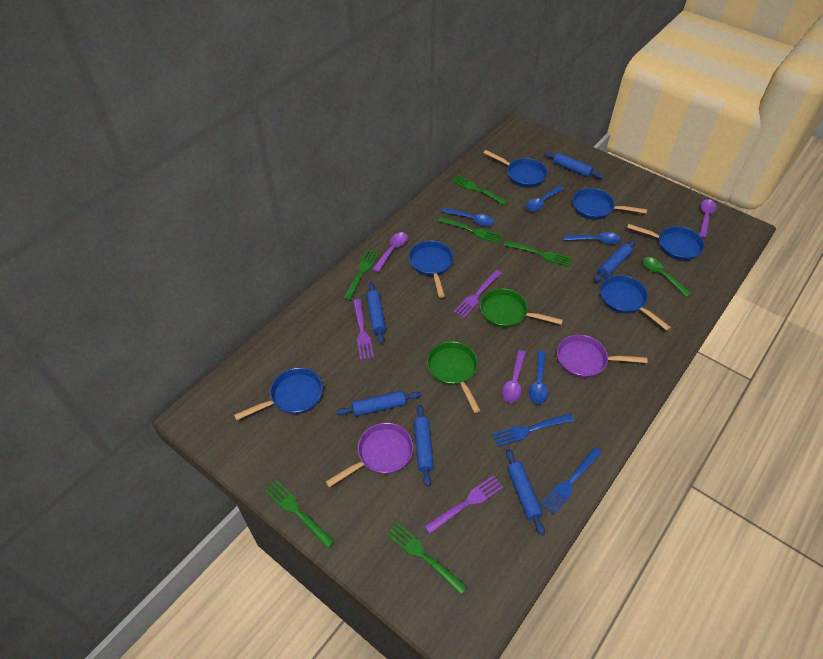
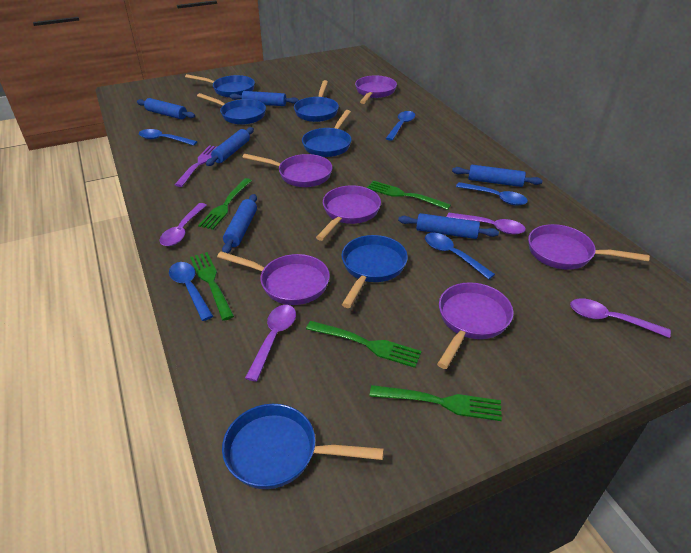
blue fork: [492,413,574,447] [541,447,602,515] = 2 -> none = 0
blue spoon: [441,208,494,226] [526,186,564,211] [529,351,548,404] [563,232,621,244] = 4 -> [139,129,197,146] [169,262,213,321] [386,111,415,141] [425,233,495,279] [456,182,528,205] = 5
green fork: [265,481,335,549] [343,249,379,301] [387,522,468,595] [438,217,502,244] [451,175,508,206] [504,241,572,267] = 6 -> [190,252,234,321] [198,178,252,230] [306,321,422,368] [367,181,451,210] [370,385,502,421] = 5
green pan: [427,341,481,413] [480,288,563,328] = 2 -> none = 0
green spoon: [643,257,692,297] = 1 -> none = 0
purple fork: [353,299,374,360] [424,475,503,534] [453,270,502,318] = 3 -> [175,145,217,187] = 1
purple pan: [326,423,414,487] [557,335,647,378] = 2 -> [217,251,330,305] [242,154,332,187] [316,185,381,241] [355,75,397,104] [437,282,513,369] [528,224,650,270] = 6
purple spoon: [372,232,408,272] [502,350,526,403] [699,199,716,238] = 3 -> [160,203,207,246] [245,305,296,382] [447,213,526,234] [570,298,671,338] = 4

